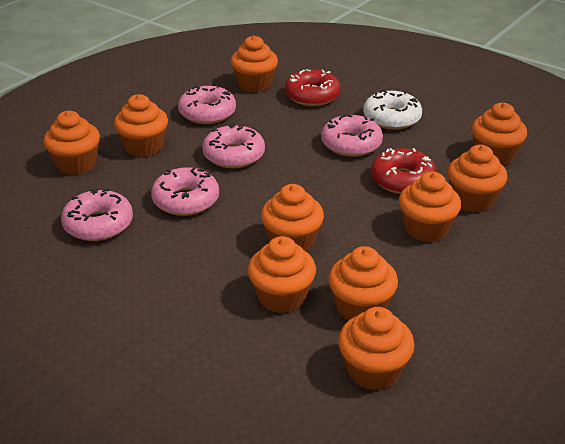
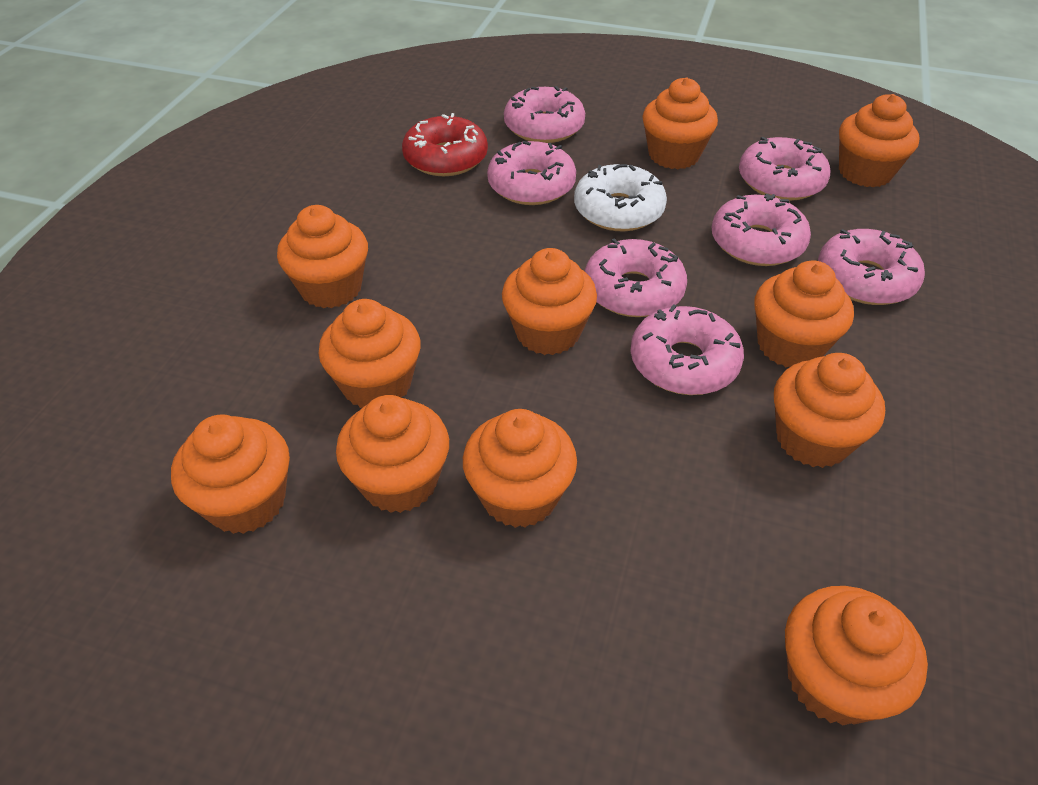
orange cupcake: [43,111,100,175] [114,94,168,157] [231,35,278,92] [248,236,316,313] [261,184,324,252] [328,246,398,320] [338,307,415,391] [399,172,461,242] [447,145,507,212] [472,103,527,165] = 10 -> [171,414,290,534] [277,205,368,308] [318,299,420,408] [336,395,449,513] [463,409,577,528] [502,248,597,355] [642,77,718,169] [754,260,854,367] [774,353,885,468] [785,586,928,726] [839,94,920,188] = 11
pink donut: [61,188,133,241] [151,167,219,216] [178,85,236,124] [202,124,265,168] [321,114,383,157] = 5 -> [487,141,576,205] [504,86,585,143] [585,239,687,317] [630,304,744,395] [712,194,811,266] [739,136,830,201] [818,229,925,305] = 7
red donut: [285,69,341,106] [371,148,437,194] = 2 -> [402,113,488,176] = 1

